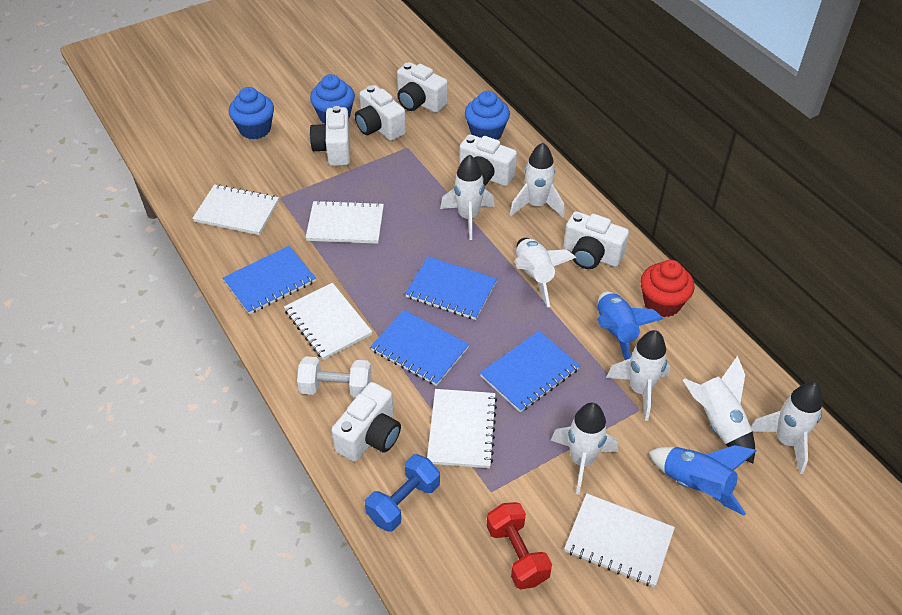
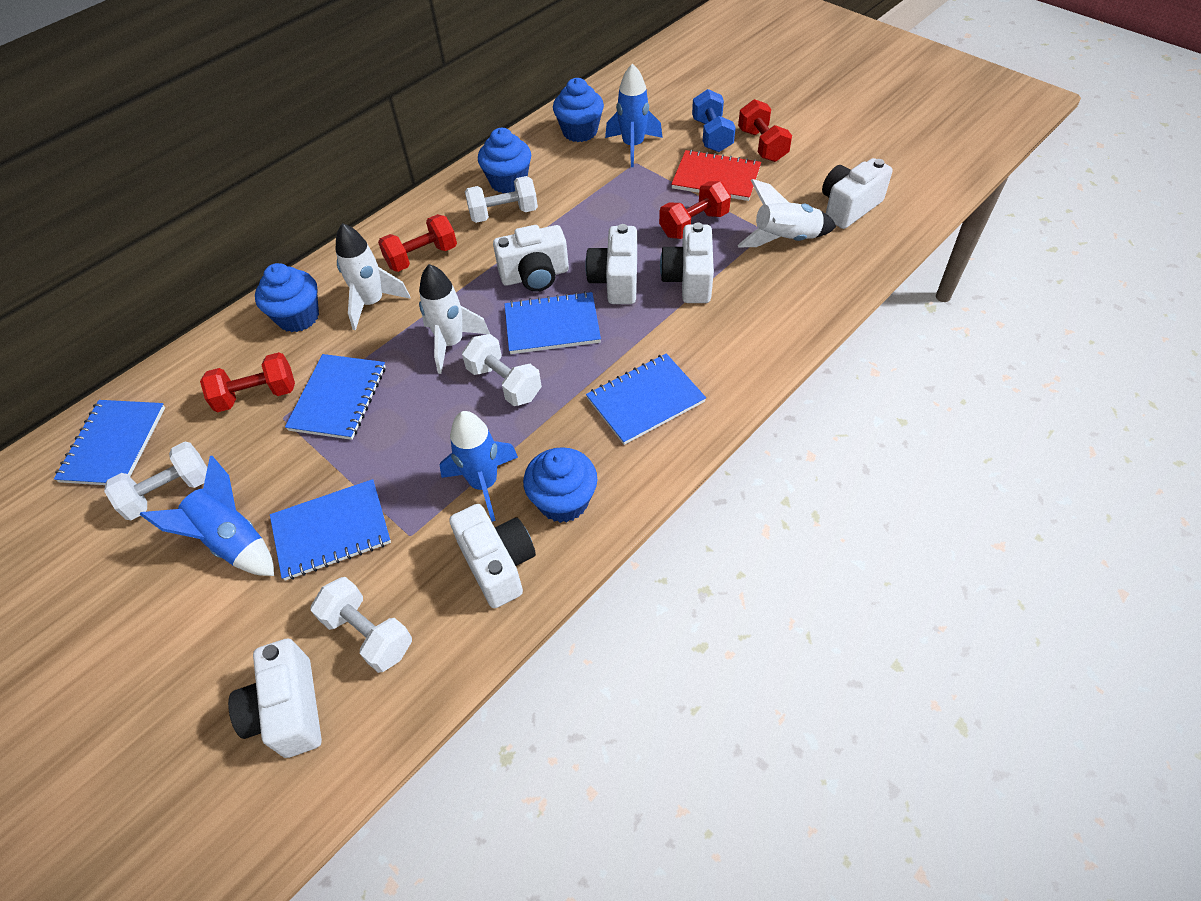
blue cupcake: [229,87,274,139] [310,74,355,124] [465,91,510,140] = 3 -> [255,263,319,332] [478,128,531,193] [523,447,597,523] [553,78,604,142] = 4
blue notebook: [223,246,316,314] [370,310,469,386] [405,257,497,320] [480,331,580,412] = 4 -> [54,400,165,485] [270,479,391,581] [285,354,386,440] [505,291,601,354] [586,353,706,445] = 5
blue rocket: [597,291,663,360] [648,445,757,516] = 2 -> [140,456,274,576] [440,411,518,522] [605,63,663,167] = 3
red cupcake: [640,260,695,317] = 1 -> none = 0
red dumbbell: [487,502,552,589] = 1 -> [200,352,295,412] [378,214,457,272] [659,181,731,239] [738,99,792,162] = 4
red notebook: none = 0 -> [671,150,761,201] = 1
white dumbbell: [297,357,372,398] = 1 -> [104,442,207,520] [310,577,412,673] [462,334,542,406] [465,176,538,223] = 4
white notebook: [192,184,279,235] [284,283,373,360] [306,200,384,244] [427,389,497,468] [564,493,675,587] = 5 -> none = 0
white rocket: [440,155,495,240] [510,142,565,218] [514,238,576,307] [551,402,618,495] [606,330,670,421] [683,356,755,464] [751,382,823,474] = 7 -> [336,223,411,330] [419,264,490,374] [738,179,836,247] = 3

